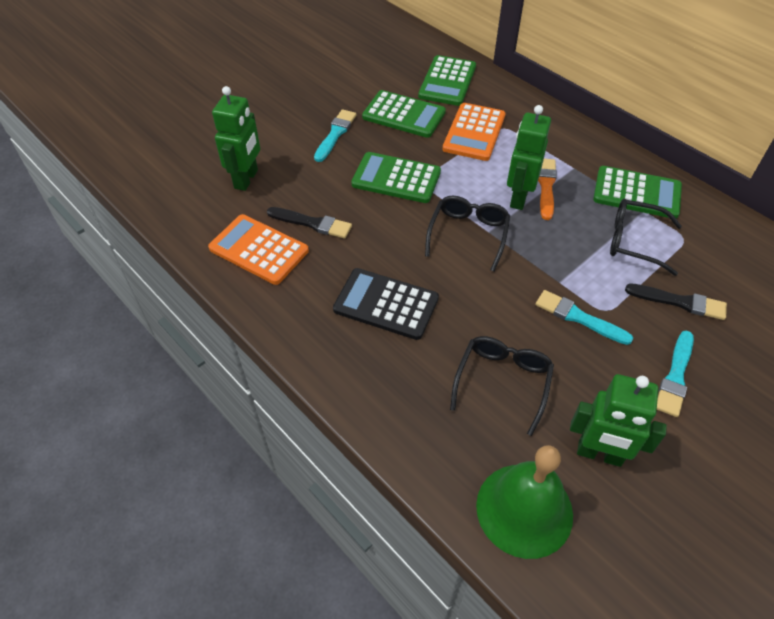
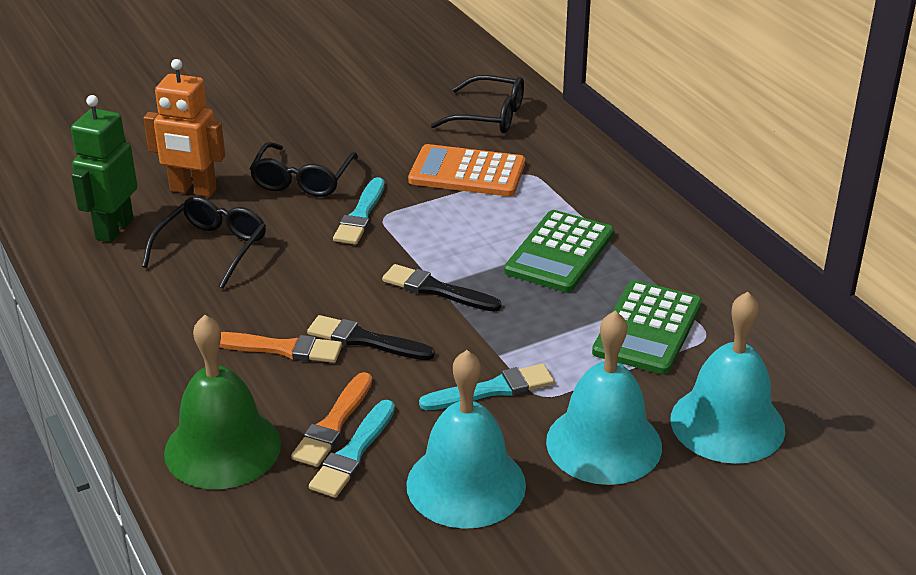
black calculator: [333,268,439,340] = 1 -> none = 0
green calculator: [351,152,441,203] [362,90,446,138] [418,55,476,106] [593,166,682,219] = 4 -> [504,210,614,293] [592,280,702,375] = 2
green robot: [212,86,260,191] [507,105,551,210] [570,374,667,467] = 3 -> [71,95,137,243] = 1
orange brush: [538,159,557,220] = 1 -> [219,332,342,363] [291,372,372,467] = 2
orange calculator: [208,214,309,285] [442,103,505,161] = 2 -> [408,144,525,196] = 1
orange robot: none = 0 -> [144,59,225,197] = 1
turquoise bell: none = 0 -> [406,350,526,529] [546,311,662,485] [671,292,785,464] = 3

